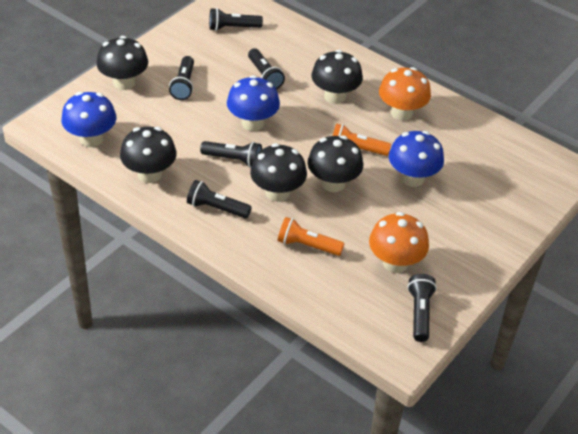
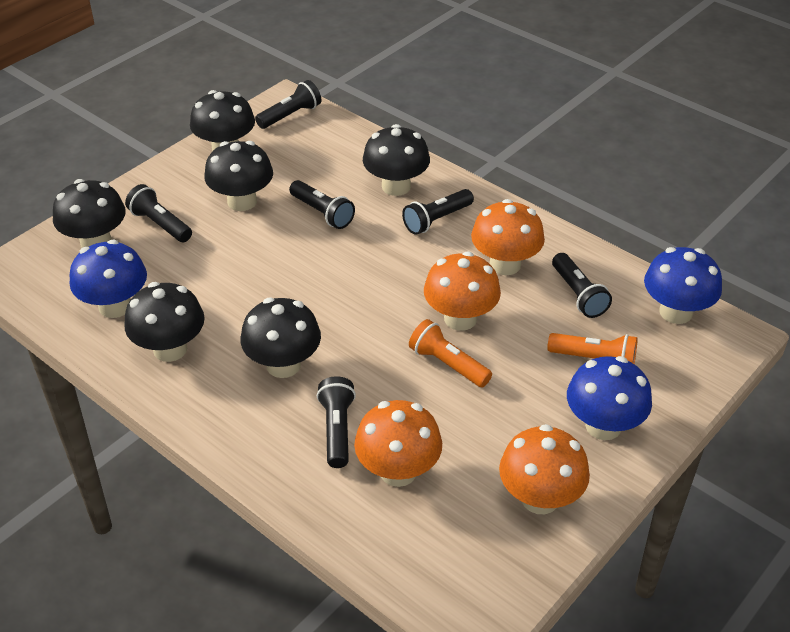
black mushroom: [96,36,148,90] [120,126,177,183] [250,143,307,202] [307,135,363,192] [311,50,363,104] = 5 -> [53,179,126,248] [124,282,205,362] [190,90,255,151] [204,141,273,211] [241,297,321,378] [363,124,430,196] = 6
orange mushroom: [369,212,429,273] [379,67,431,121] = 2 -> [354,400,442,487] [424,252,501,331] [471,199,545,275] [499,424,590,514] = 4

